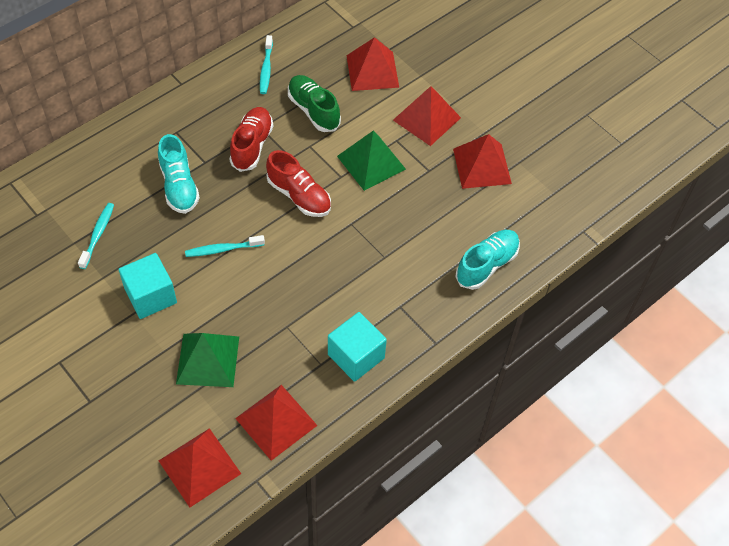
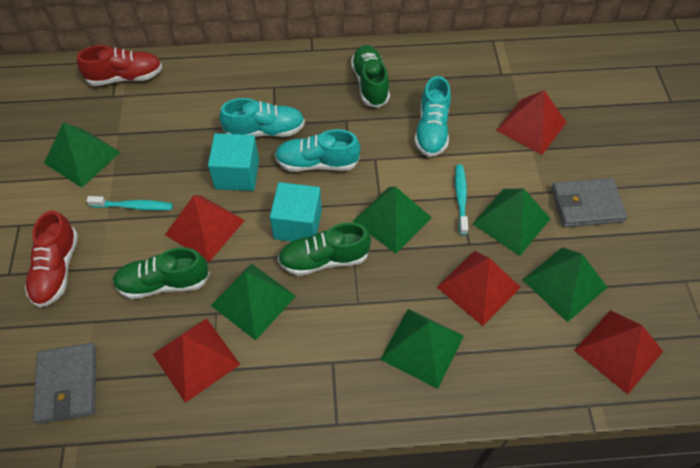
green pyramid: [176,333,239,387] [337,131,406,191] = 2 -> [44,122,120,188] [210,264,296,341] [353,186,432,254] [380,309,464,389] [472,189,551,256] [523,247,608,322] = 6
green shoe: [288,75,341,132] = 1 -> [113,247,210,299] [278,222,371,276] [351,45,390,108] = 3
grey wallet: none = 0 -> [33,343,96,424] [551,178,627,227] = 2
turquoise shoe: [158,134,200,214] [455,230,520,290] = 2 -> [219,98,305,137] [275,129,360,172] [414,76,451,157] = 3
turquoise toothbrush: [78,203,114,269] [185,235,265,257] [260,35,273,94] = 3 -> [86,196,173,211] [455,164,468,235] = 2

